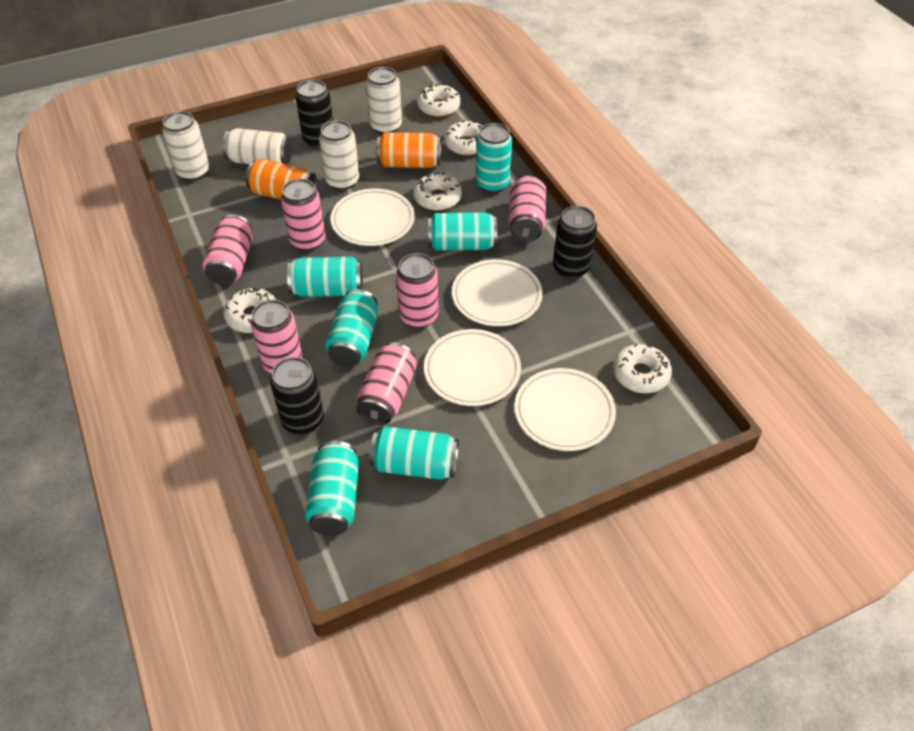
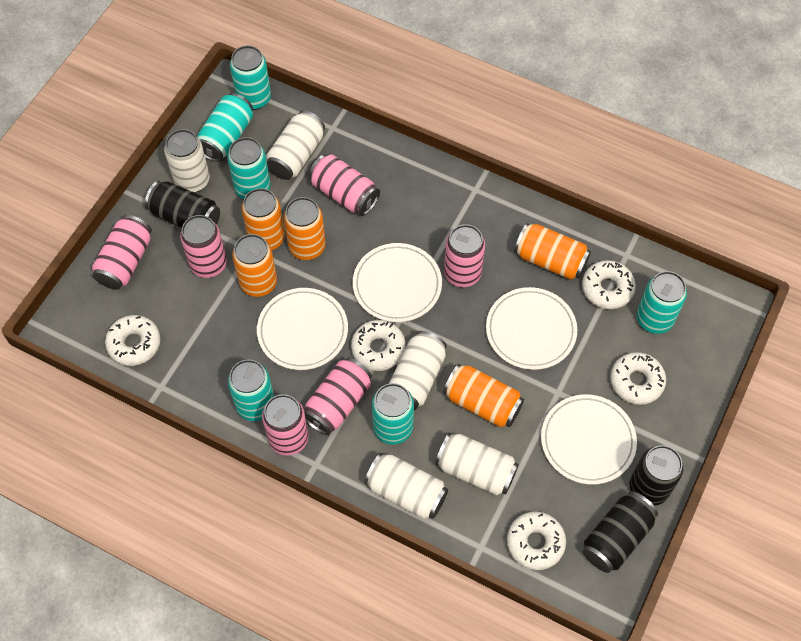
orange can: [246,159,317,199] [377,132,441,168] = 2 -> [232,234,277,297] [241,188,285,250] [284,197,326,260] [443,364,524,428] [514,223,591,280] = 5
white can: [162,111,209,181] [223,128,292,164] [319,120,359,190] [366,67,402,134] = 4 -> [164,129,210,193] [266,111,325,180] [364,453,448,519] [389,331,447,410] [435,433,519,495] = 5

